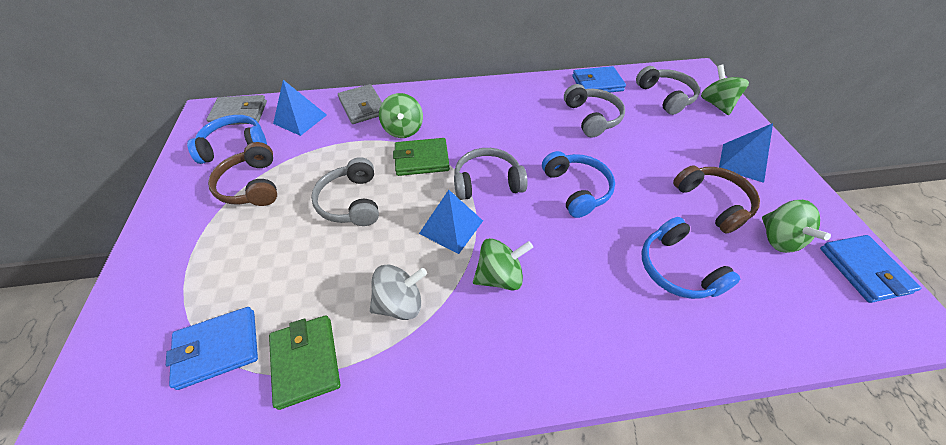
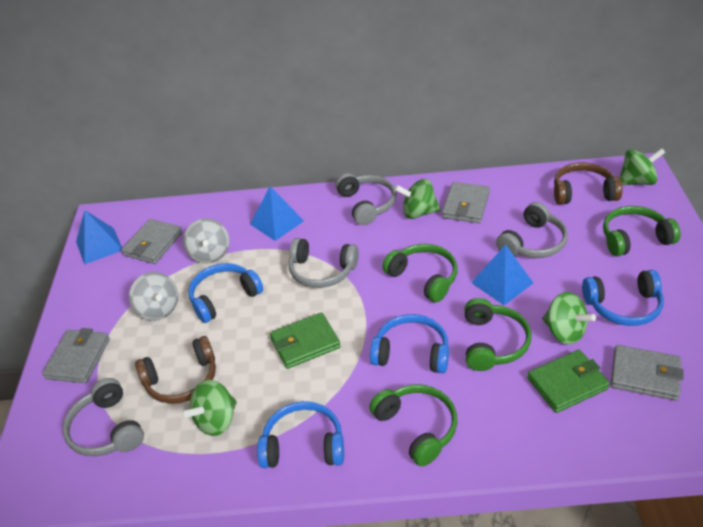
blue headphones: [187,115,267,164] [542,151,615,218] [642,217,740,299] = 3 -> [188,263,263,323] [257,401,344,468] [370,314,449,373] [582,270,664,326] = 4
blue wallet: [166,307,258,390] [572,66,626,92] [820,235,921,303] = 3 -> none = 0
green headphones: none = 0 -> [369,384,458,466] [382,244,458,302] [464,298,532,371] [603,206,681,257] = 4
grey spinning top: [370,265,427,320] = 1 -> [129,272,178,320] [183,218,229,264] = 2
grey wallet: [206,95,267,125] [338,84,382,124] = 2 -> [42,328,110,383] [121,219,182,264] [442,182,490,223] [611,345,684,401] = 4

